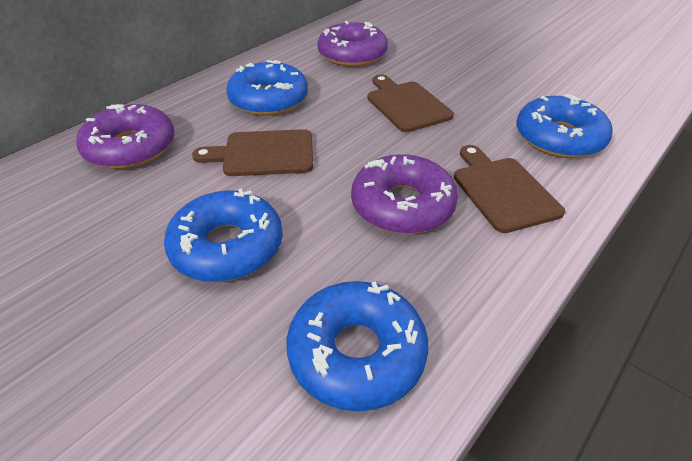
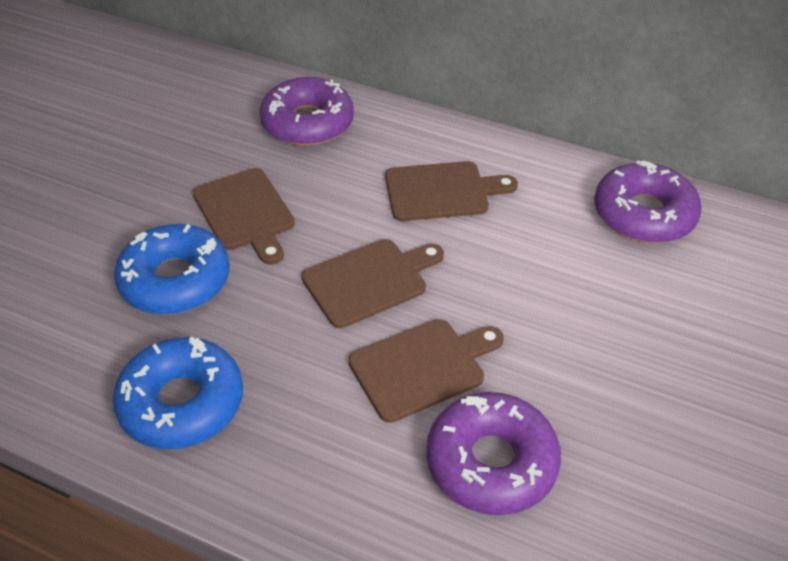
blue donut: [164,188,283,282] [226,60,308,116] [286,281,428,412] [517,94,613,158] = 4 -> [113,336,243,449] [114,224,230,315] = 2
brown cutting board: [192,129,313,176] [368,74,454,132] [454,145,565,233] = 3 -> [193,168,295,265] [302,239,444,328] [349,319,504,423] [385,161,518,221] = 4

